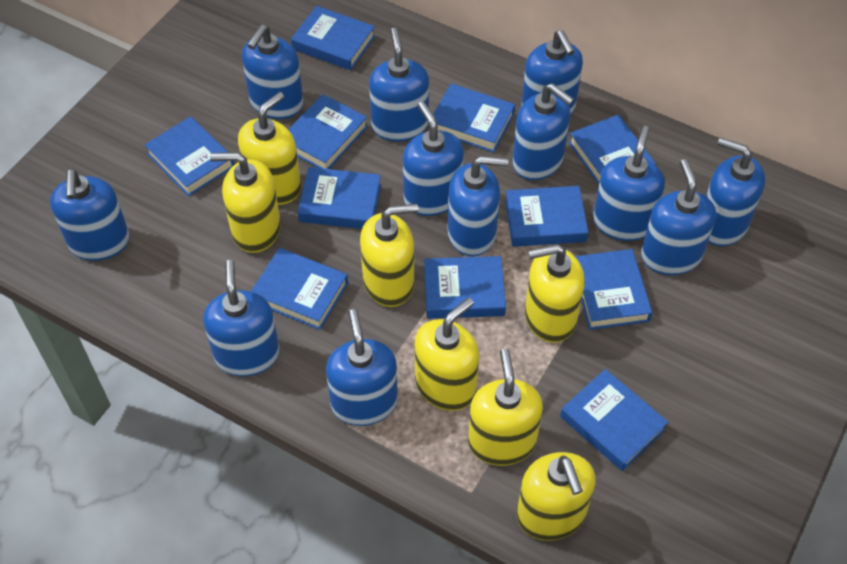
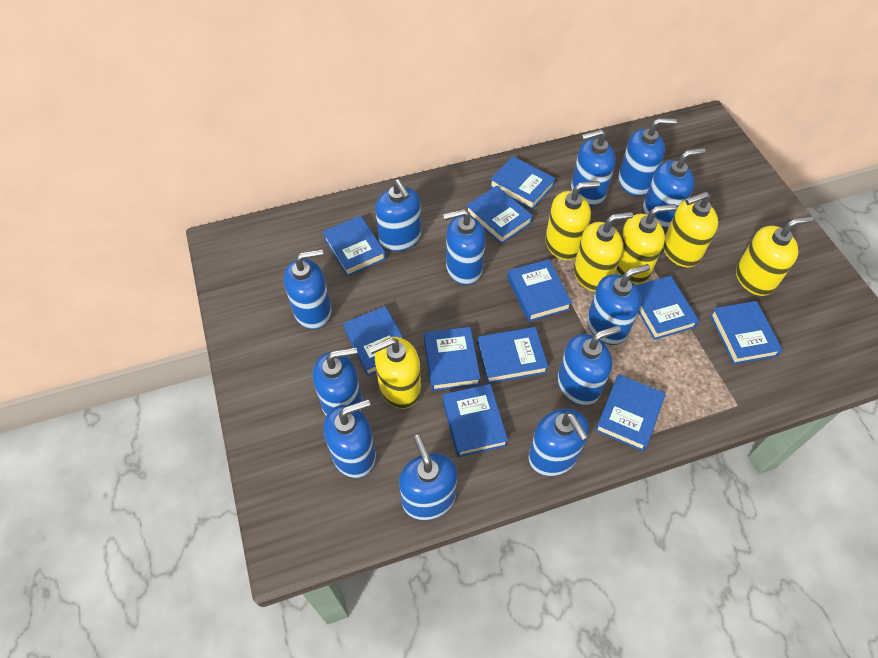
yellow soap dispenser: [210,152,281,253] [238,92,301,205] [360,204,418,307] [415,298,479,411] [468,349,543,466] [517,452,596,541] [525,244,585,343] = 7 -> [369,337,421,409] [545,181,600,260] [574,212,633,292] [616,204,676,284] [663,192,718,267] [736,216,814,296] = 6

